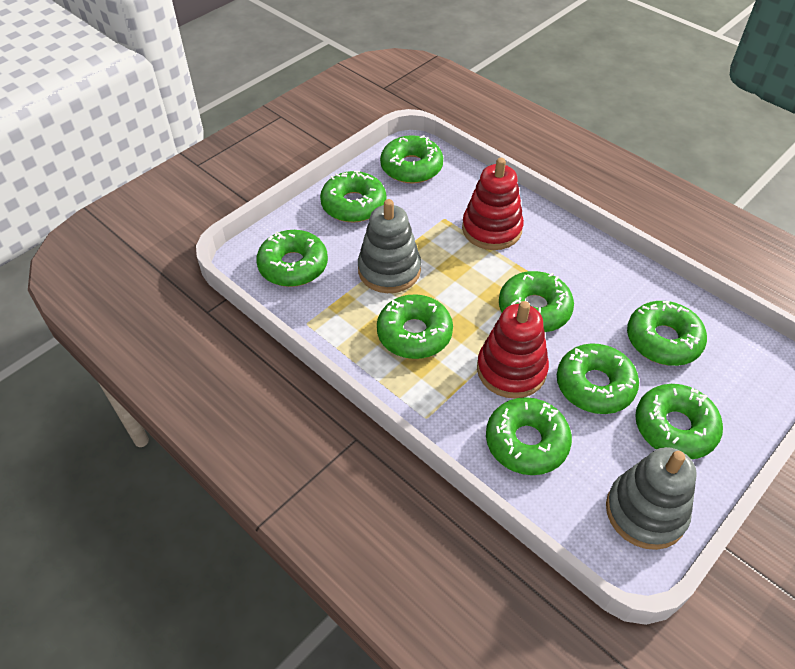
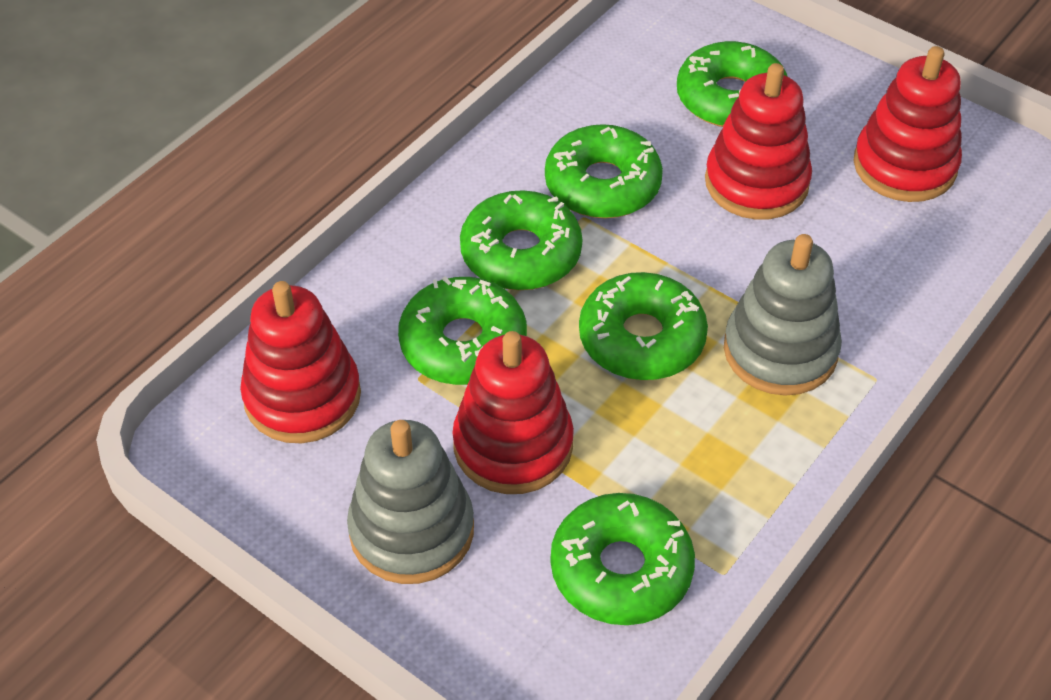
green donut: [256,230,328,287] [320,171,386,223] [377,294,453,359] [380,135,443,184] [486,397,572,475] [499,271,574,332] [557,344,639,414] [627,301,707,366] [635,384,723,459] = 9 -> [398,276,527,385] [460,190,582,290] [545,124,663,218] [551,493,695,625] [579,272,708,380] [677,41,788,127] = 6
red stacking toy: [462,158,524,250] [477,301,549,399] = 2 -> [240,281,361,443] [452,331,574,494] [705,63,812,220] [854,46,962,202] = 4

